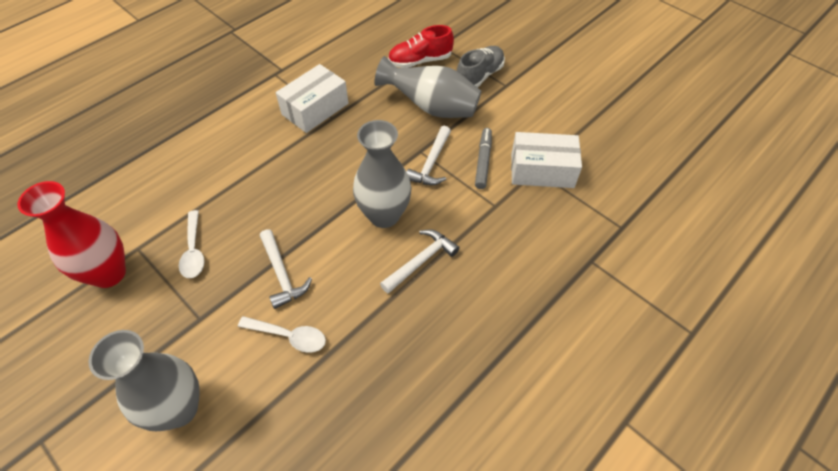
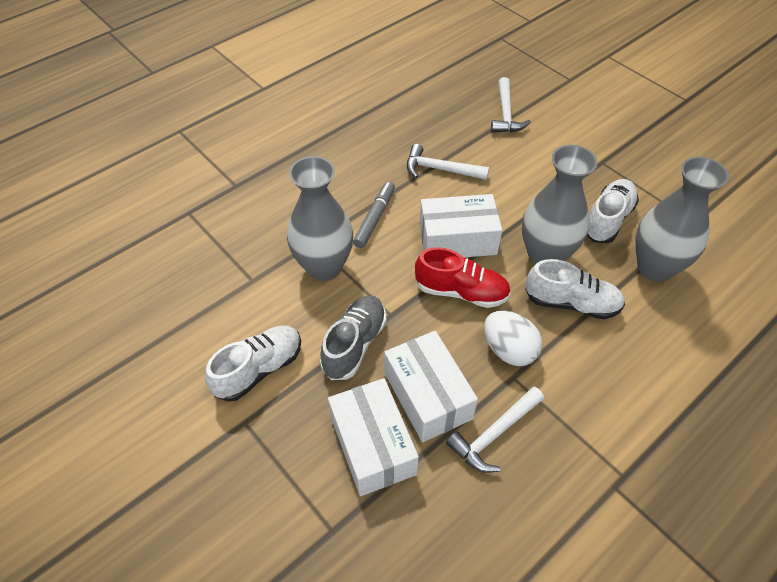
red vase: [18,181,126,288] = 1 -> none = 0
white box: [276,64,349,133] [511,132,582,188] = 2 -> [328,378,419,496] [384,331,478,442] [419,194,502,257] = 3
white egg: none = 0 -> [484,311,543,366] = 1
white shoe: none = 0 -> [205,325,301,402] [525,259,625,319] [587,179,639,243] = 3
white spoon: [179,210,205,278] [238,316,326,353] = 2 -> none = 0

